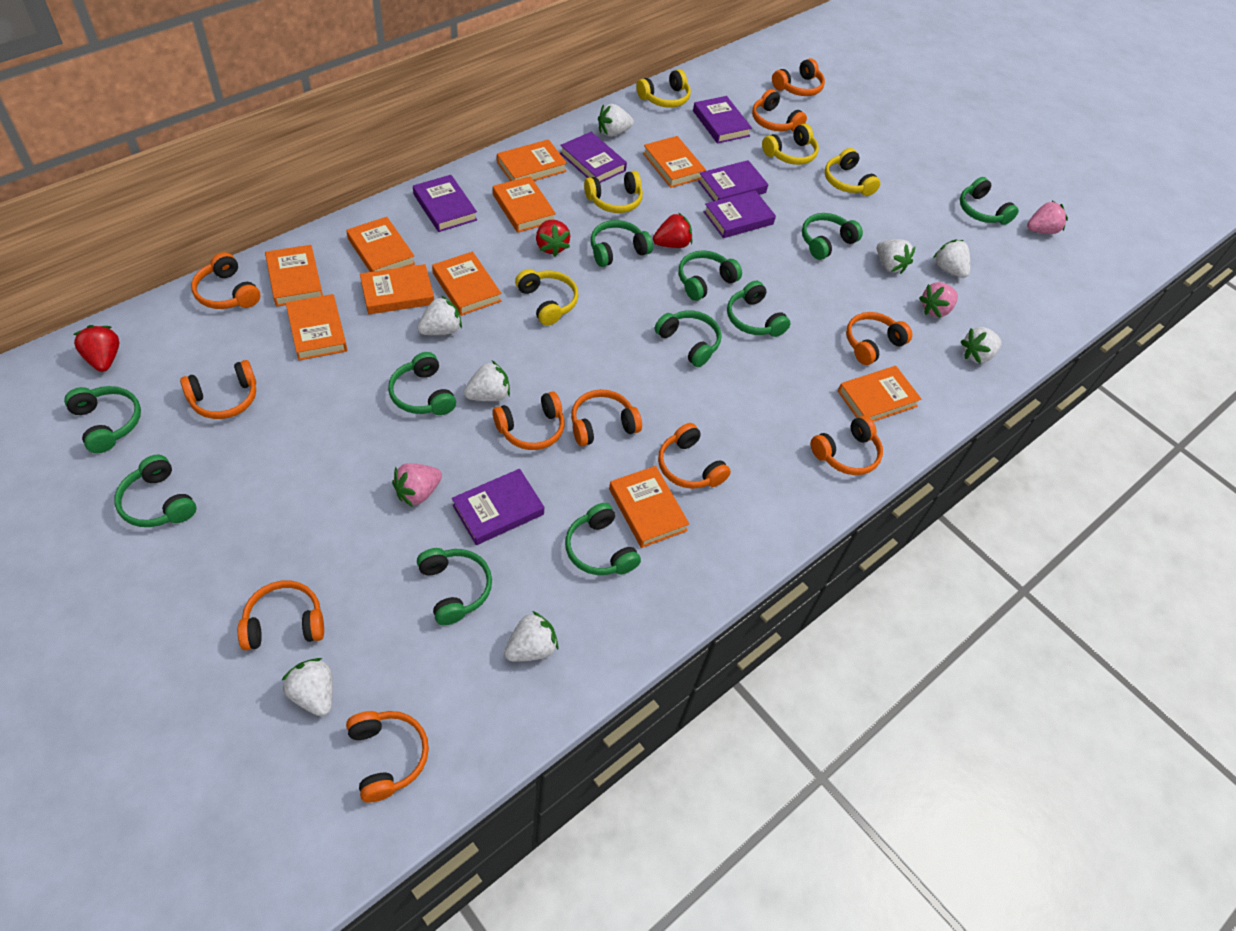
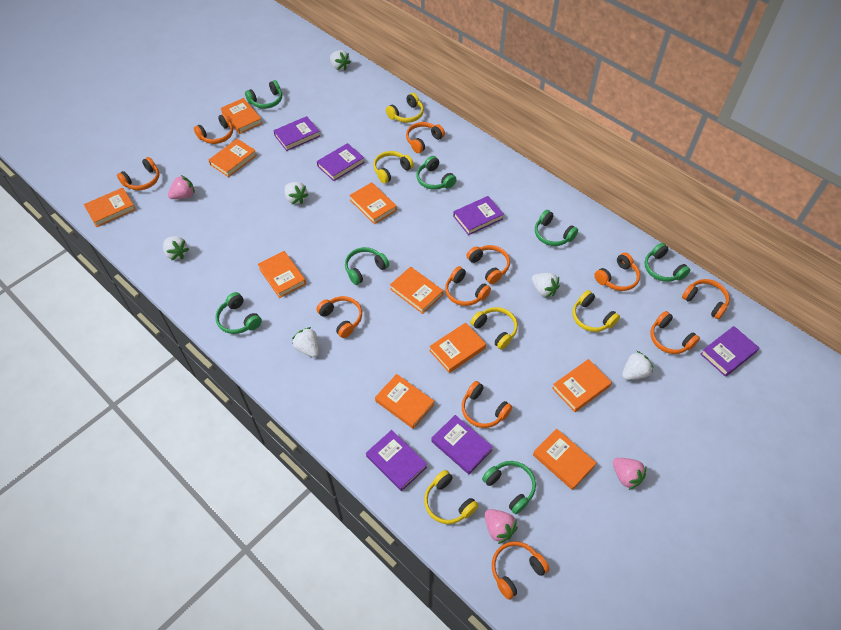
green headphones: [64,386,141,453] [114,455,196,527] [388,352,456,415] [417,548,492,625] [565,503,641,575] [591,220,653,267] [655,310,722,367] [678,250,742,301] [727,281,790,337] [802,213,863,260] [960,177,1019,225] = 11 -> [215,292,262,334] [245,80,282,109] [345,247,389,285] [416,156,457,190] [482,461,536,514] [535,210,578,246] [644,243,690,282] = 7
red strawberry: [73,325,119,372] [536,220,570,256] [653,212,692,248] = 3 -> none = 0
white strawberry: [281,658,333,716] [417,296,462,335] [464,361,510,401] [504,611,559,662] [598,104,634,137] [877,239,915,274] [933,239,970,278] [961,327,1002,363] = 8 -> [163,236,189,260] [285,182,308,204] [292,327,319,357] [330,50,351,70] [532,273,560,298] [622,351,653,380] = 6

